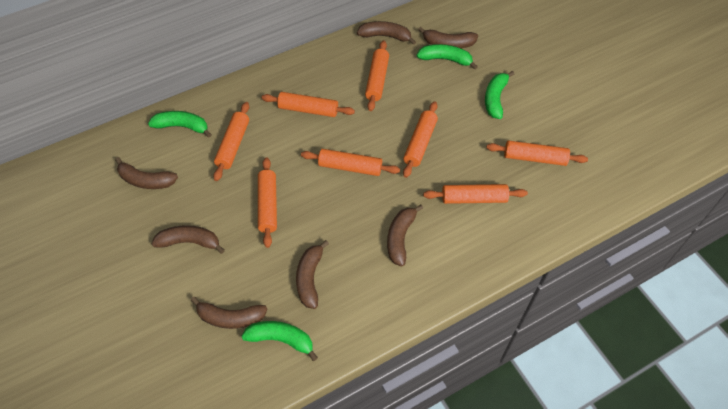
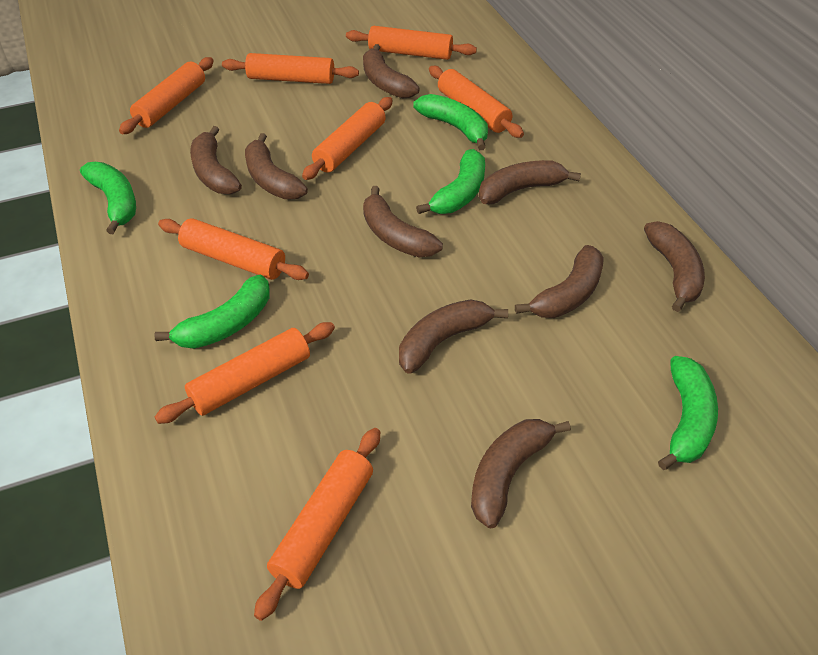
brown banana: [115,157,178,189] [152,225,225,254] [191,297,267,329] [296,240,329,309] [357,21,416,45] [387,205,423,266] [418,27,478,48] = 7 -> [190,126,242,194] [245,133,308,199] [363,44,420,99] [363,186,443,258] [399,299,508,374] [471,419,571,528] [479,160,581,204] [515,245,604,318] [644,221,705,312] = 9
green banana: [148,111,212,138] [241,321,318,361] [417,44,478,69] [485,71,514,119] = 4 -> [80,162,136,234] [154,275,270,349] [414,94,488,150] [416,149,485,214] [658,356,718,470] = 5

